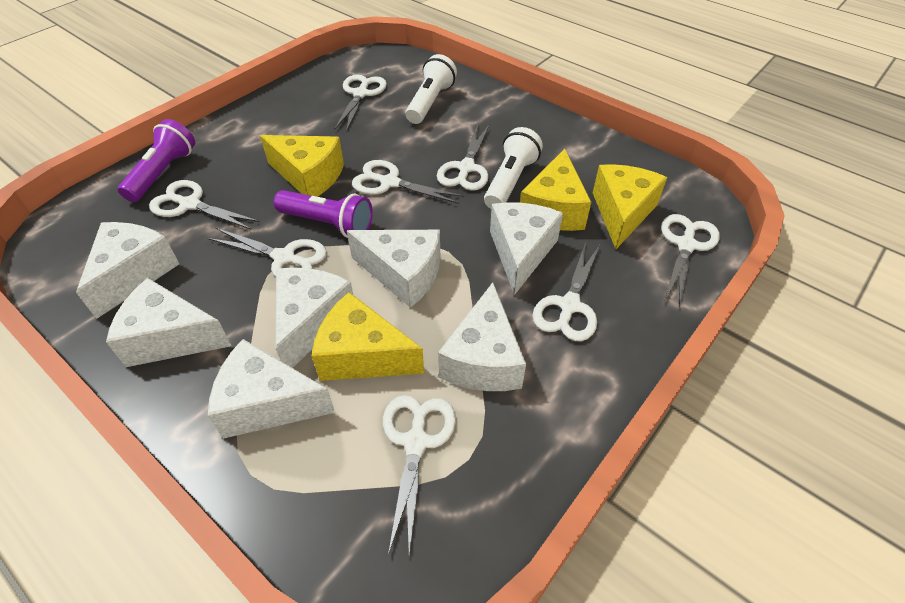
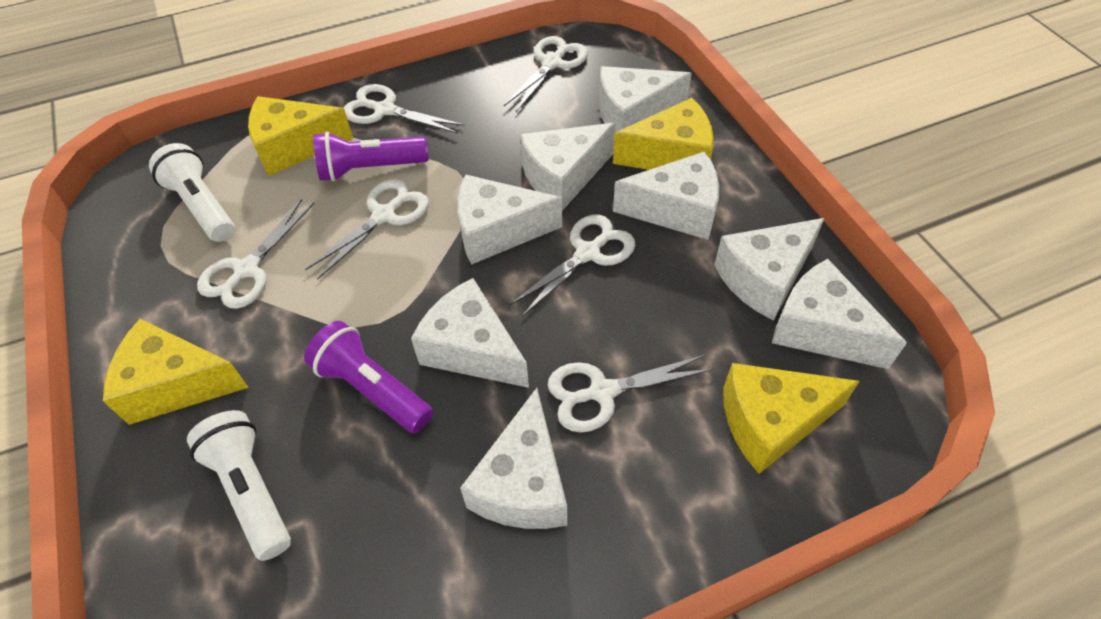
white cheese: [76,222,179,319] [106,278,231,367] [208,339,335,439] [276,267,353,368] [347,230,440,308] [438,282,526,391] [490,202,563,295] = 7 -> [411,278,529,388] [457,174,562,265] [460,388,567,529] [520,123,616,211] [599,66,692,133] [613,151,719,240] [714,218,825,320] [772,259,907,369] = 8
white scissors: [149,180,260,229] [208,228,327,277] [335,74,387,132] [352,160,464,204] [383,395,456,556] [437,125,489,191] [532,242,600,341] [661,214,720,308] = 8 -> [197,199,315,309] [305,179,429,280] [344,84,465,134] [504,36,588,112] [510,215,635,316] [548,355,713,433] = 6

